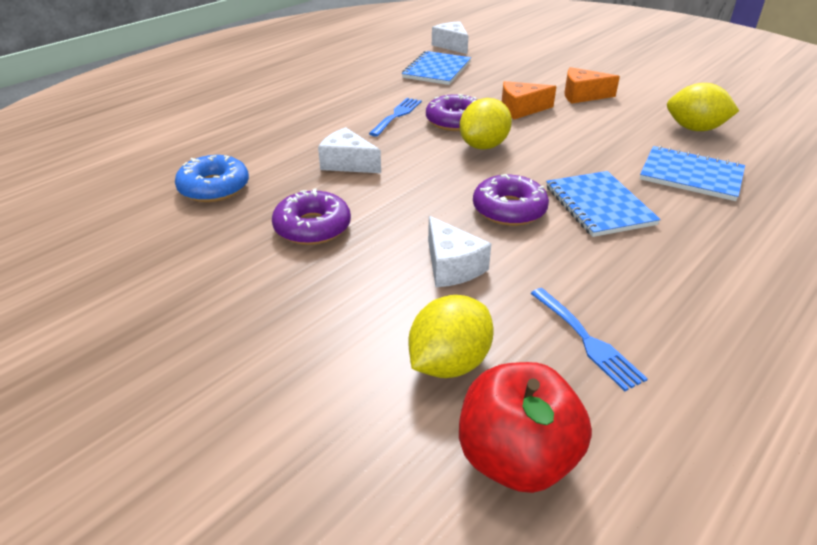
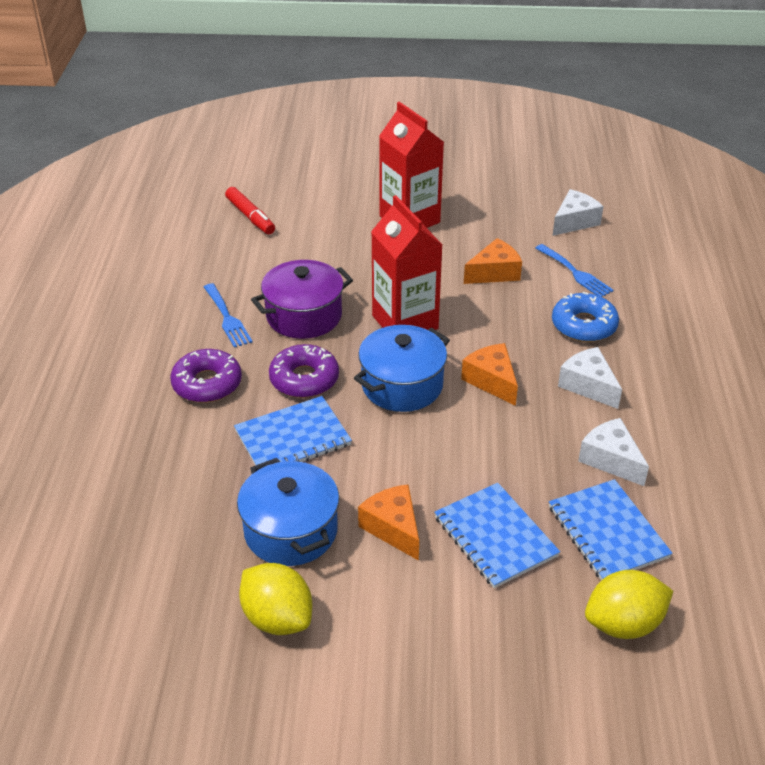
blue pot: none = 0 -> [237,458,339,566] [354,325,450,412] = 2
orange cheese: [502,81,557,119] [564,67,620,104] = 2 -> [358,484,419,561] [461,343,518,406] [464,238,522,284] = 3
purple donut: [272,188,351,245] [426,94,477,131] [473,174,549,226] = 3 -> [170,349,242,403] [269,344,339,398] = 2
purple pot: none = 0 -> [251,260,353,339] = 1
red apple: [459,362,592,493] = 1 -> none = 0
red carton: none = 0 -> [371,195,443,330] [379,102,444,228] = 2
red marker: none = 0 -> [225,187,275,234] = 1
yellow lemon: [409,295,494,378] [459,98,512,150] [667,83,739,131] = 3 -> [239,563,312,635] [585,570,673,639] = 2

